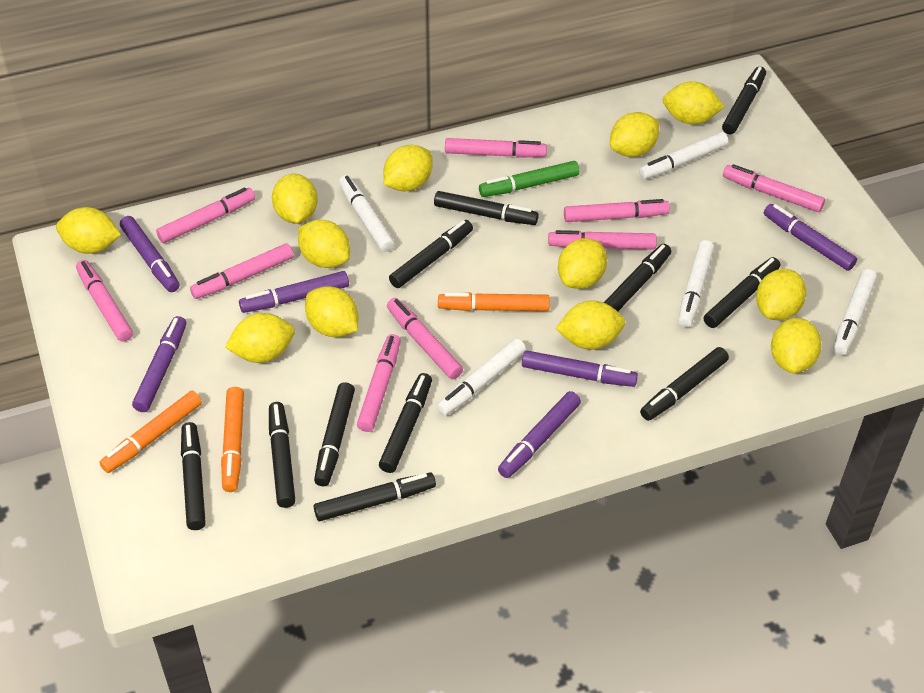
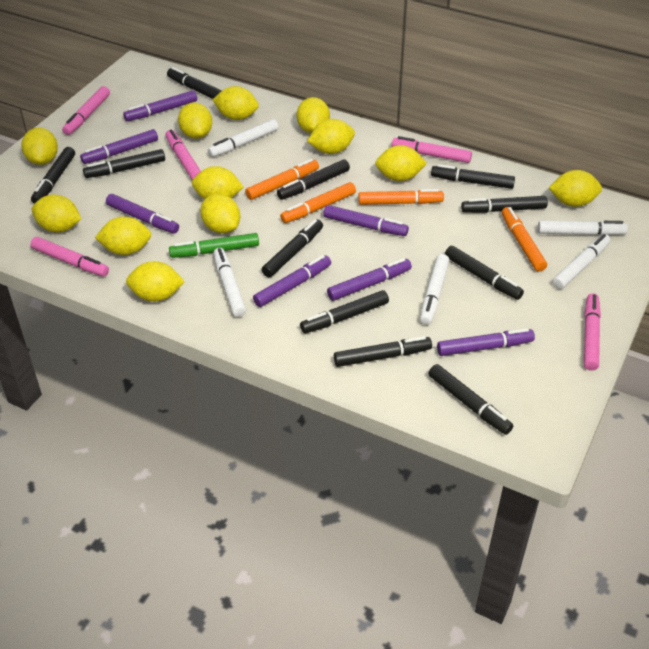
orange marker: [99,391,202,473] [221,387,244,492] [438,292,550,311] = 3 -> [245,159,319,200] [280,182,356,223] [358,189,444,205] [502,207,547,271] = 4
pink marker: [76,260,133,341] [156,188,255,243] [190,243,294,299] [357,334,401,432] [387,298,463,379] [445,138,547,158] [548,230,657,250] [564,199,670,222] [723,164,825,212] = 9 -> [30,237,109,277] [62,86,110,135] [165,129,201,180] [392,136,472,163] [584,293,601,371] = 5
purple marker: [120,216,180,292] [132,316,186,412] [239,271,349,313] [498,391,581,478] [522,350,638,387] [764,204,857,271] = 6 -> [80,129,158,164] [106,194,179,234] [123,90,197,121] [253,255,331,307] [323,205,409,236] [327,258,412,301] [437,328,535,356] = 7

